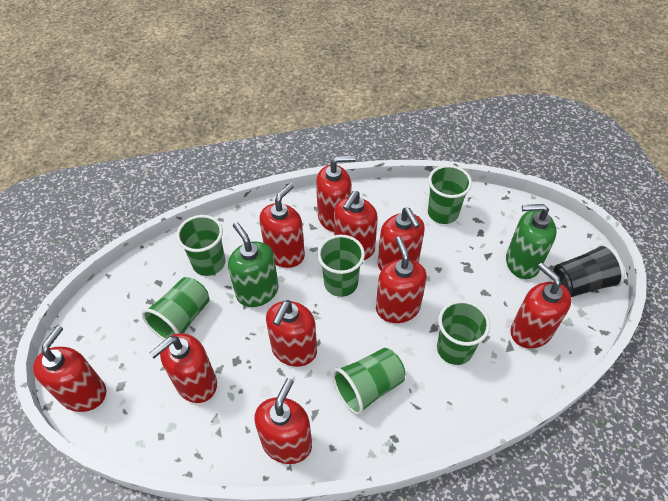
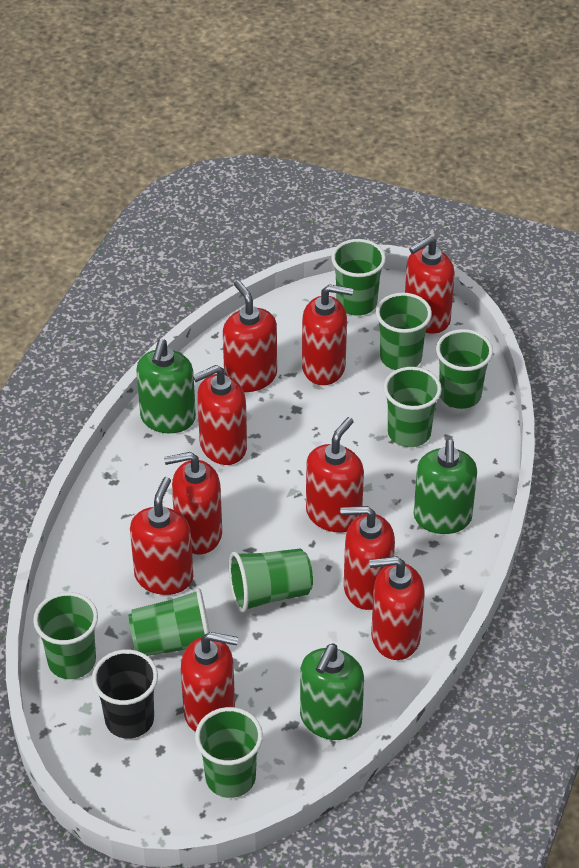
green cup: [142,277,210,340] [176,215,225,276] [317,235,365,297] [332,348,405,415] [428,165,472,224] [437,300,490,365] = 6 -> [33,592,98,679] [129,588,210,656] [195,707,263,798] [229,548,313,613] [331,239,386,316] [376,293,432,370] [383,367,442,447] [436,329,493,409] = 8
green soap dispenser: [228,222,279,307] [506,204,557,279] = 2 -> [136,339,196,433] [300,644,364,740] [414,439,477,534] = 3

